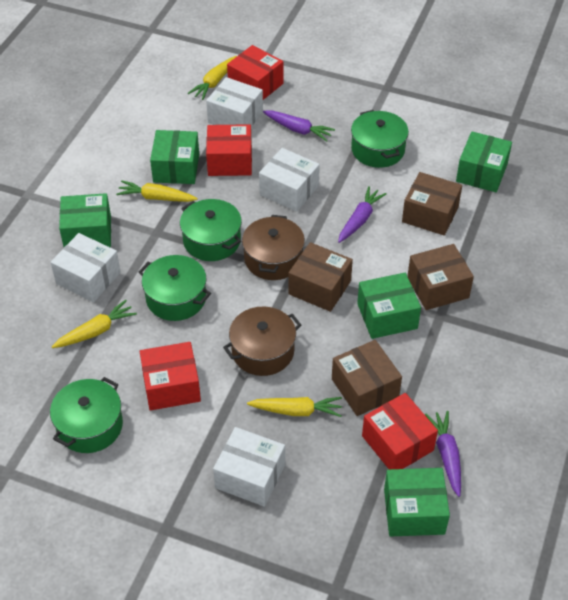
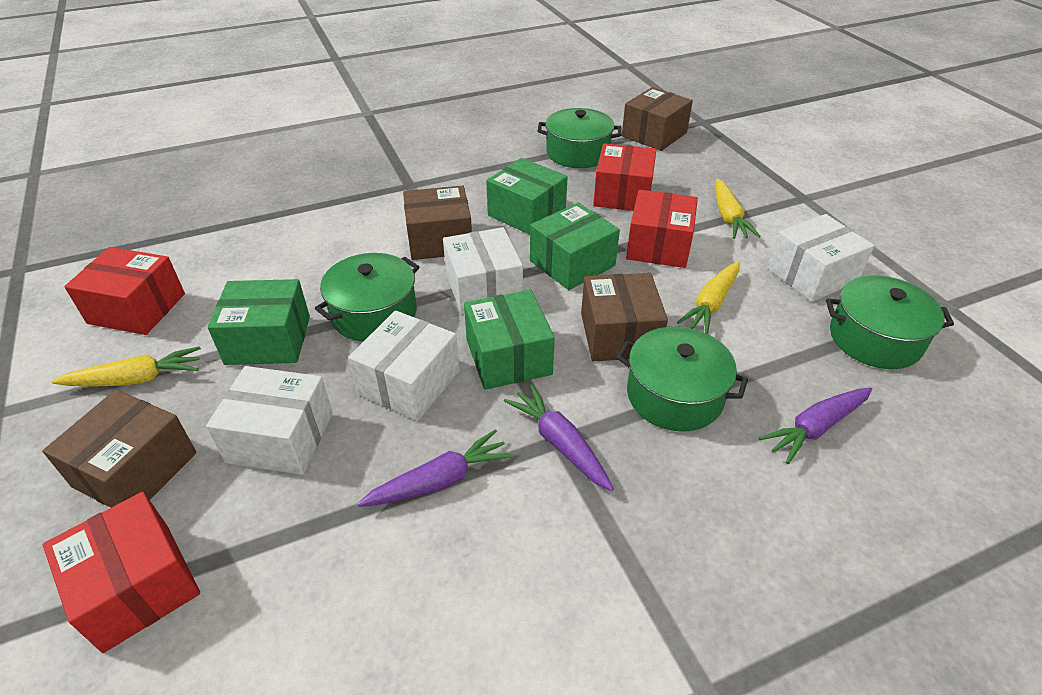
brown pot: [223,307,301,376] [242,215,305,280] = 2 -> none = 0
green box: [59,193,111,247] [150,130,199,184] [357,273,421,339] [384,468,450,537] [456,131,512,192] = 5 -> [208,279,310,365] [464,290,555,390] [486,158,568,235] [530,203,620,290] = 4
yellow carrot: [52,300,137,348] [116,181,197,202] [188,56,237,100] [247,397,342,417] = 4 -> [51,346,201,387] [677,261,740,334] [715,179,761,239] = 3

